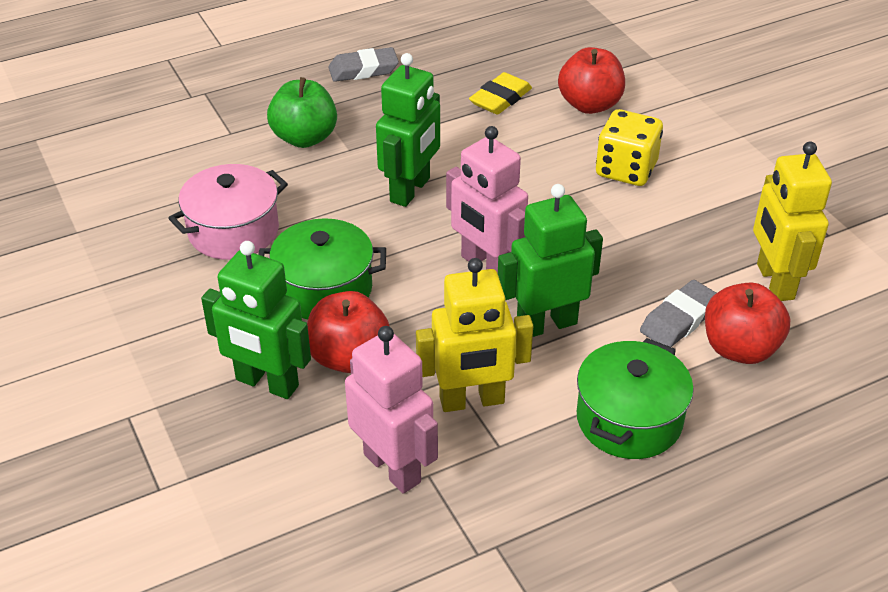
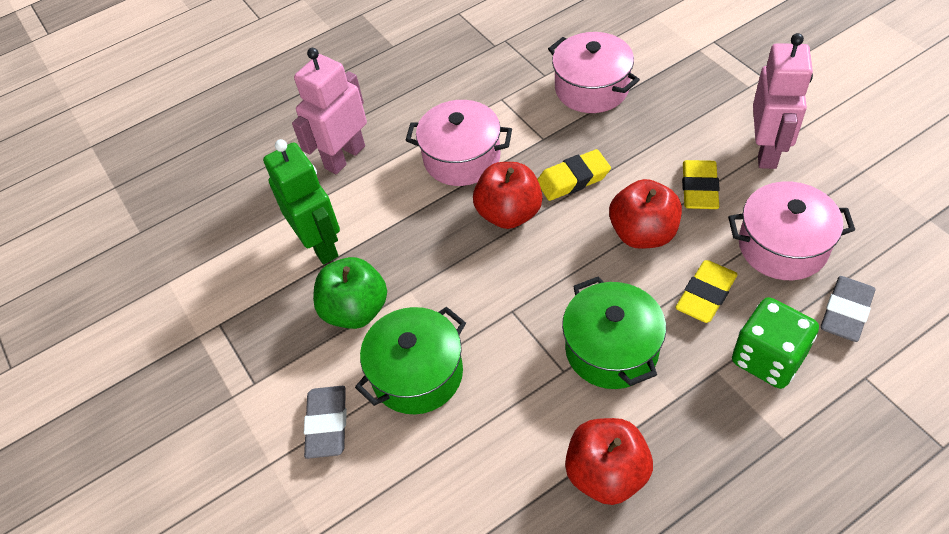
green dice: none = 0 -> [732,297,819,389] = 1
green robot: [201,241,311,399] [376,53,440,207] [498,184,603,337] = 3 -> [263,139,340,264] = 1
pink pot: [169,164,288,260] = 1 -> [405,100,512,186] [548,32,640,113] [728,182,855,280] = 3
yellow dice: [596,109,663,186] = 1 -> none = 0
yellow eraser: [469,72,532,114] = 1 -> [537,149,611,201] [675,260,738,323] [682,160,720,209] = 3
yellow robot: [416,258,533,412] [753,141,832,301] = 2 -> none = 0

